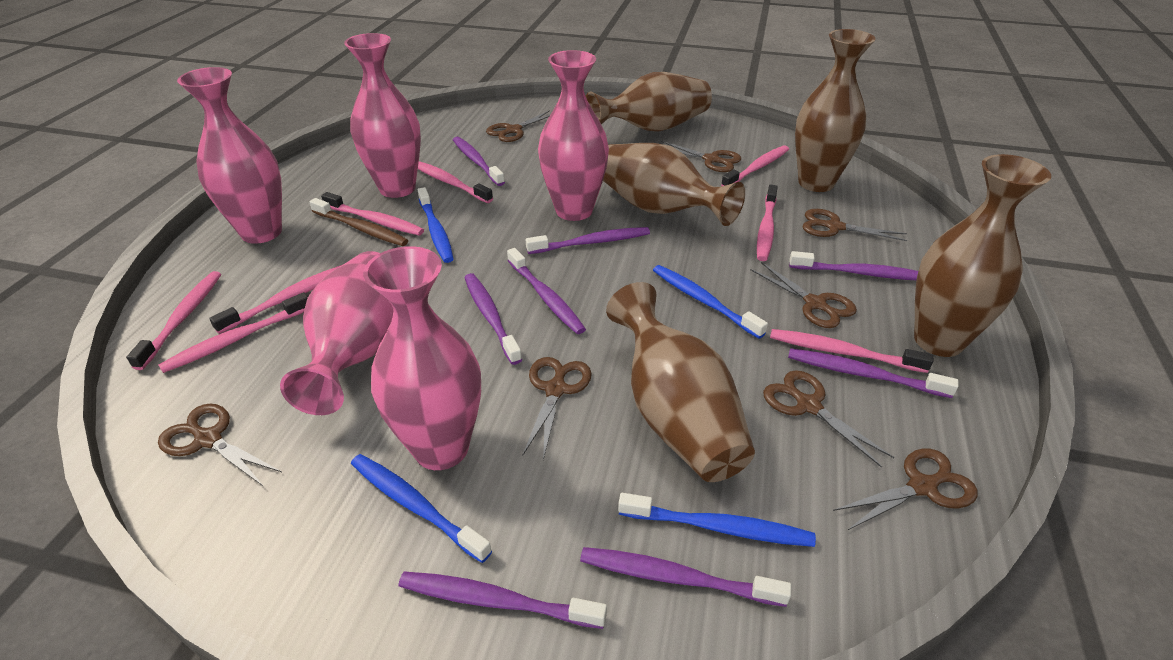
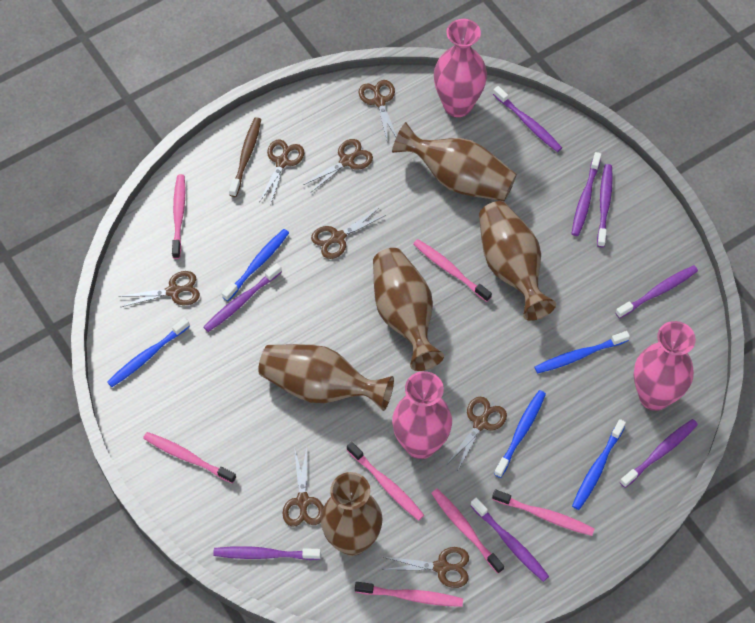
blue toothbrush: [351,454,492,563] [418,187,454,263] [618,493,816,547] [653,265,768,339] = 4 -> [107,317,190,387] [222,229,289,301] [494,390,546,478] [535,331,630,373] [572,419,626,510] = 5
pink toothbrush: [126,271,221,370] [158,292,308,373] [209,265,341,334] [321,192,424,235] [418,161,493,203] [721,145,789,186] [757,185,778,261] [770,329,933,373] = 8 -> [143,432,236,484] [172,174,185,259] [347,442,424,521] [355,582,463,607] [413,239,492,302] [431,489,504,574] [492,489,594,536] = 7
pink vase: [177,67,282,244] [280,251,394,415] [344,33,421,198] [363,246,481,470] [538,50,609,221] = 5 -> [392,371,452,459] [434,19,487,117] [634,321,696,411] = 3

